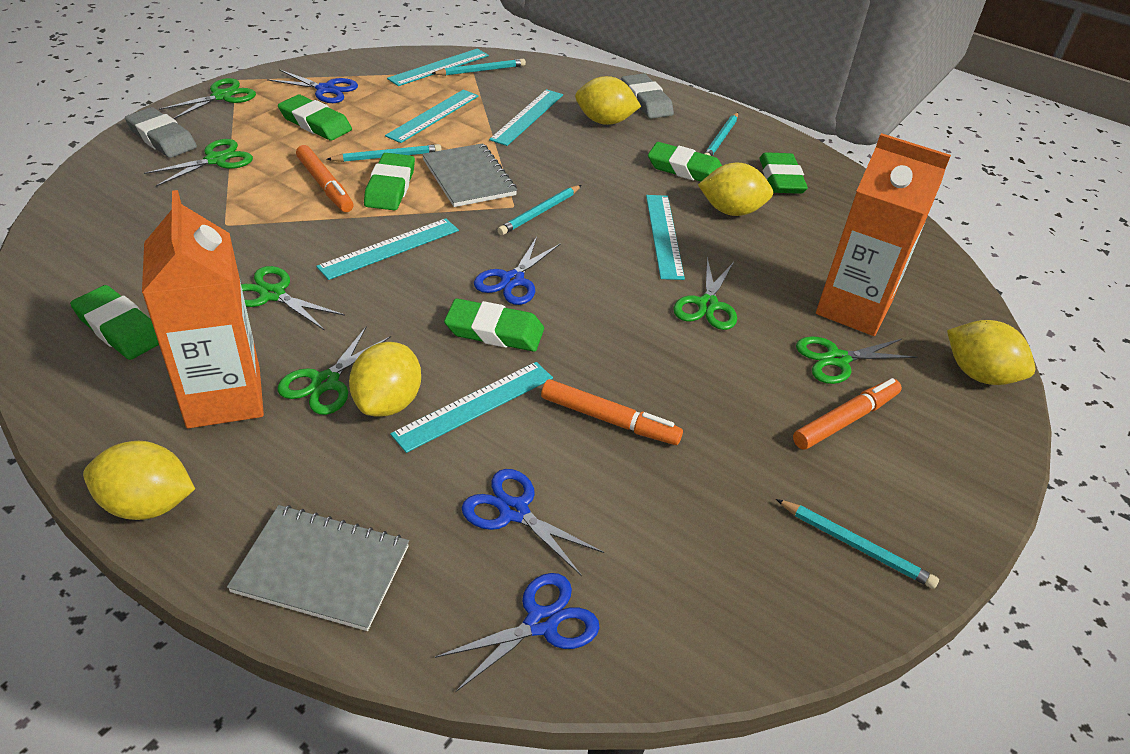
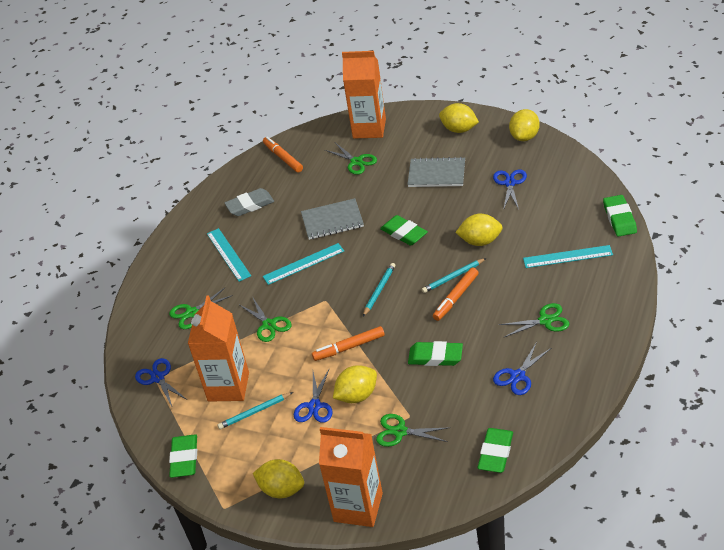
green eraser: [70,285,159,360] [278,95,352,141] [364,153,415,210] [444,298,544,352] [648,142,722,181] [759,152,808,194] = 6 -> [169,435,197,478] [380,215,428,246] [408,341,463,366] [478,428,513,473] [603,195,637,237] = 5
green scissors: [144,139,253,187] [159,78,256,119] [241,266,345,331] [277,327,391,415] [673,257,737,330] [796,336,917,384] = 6 -> [169,288,233,329] [240,298,292,342] [325,143,377,175] [376,414,450,447] [499,303,570,337] = 5
grey eraser: [125,107,197,158] [621,74,674,119] = 2 -> [224,188,274,216] = 1
orange carton: [142,190,264,428] [816,133,951,336] = 2 -> [188,295,249,402] [319,427,383,527] [342,51,386,138] = 3
turquoise pencil: [326,144,442,162] [431,59,526,76] [498,185,582,235] [704,112,738,156] [776,499,939,589] = 5 -> [218,392,293,429] [363,263,395,317] [422,258,486,293] = 3
turquoise ruler: [316,218,459,280] [385,89,479,143] [387,48,489,86] [390,362,553,453] [489,89,563,146] [646,195,685,280] = 6 -> [207,228,251,282] [263,243,344,285] [523,245,613,268] = 3

